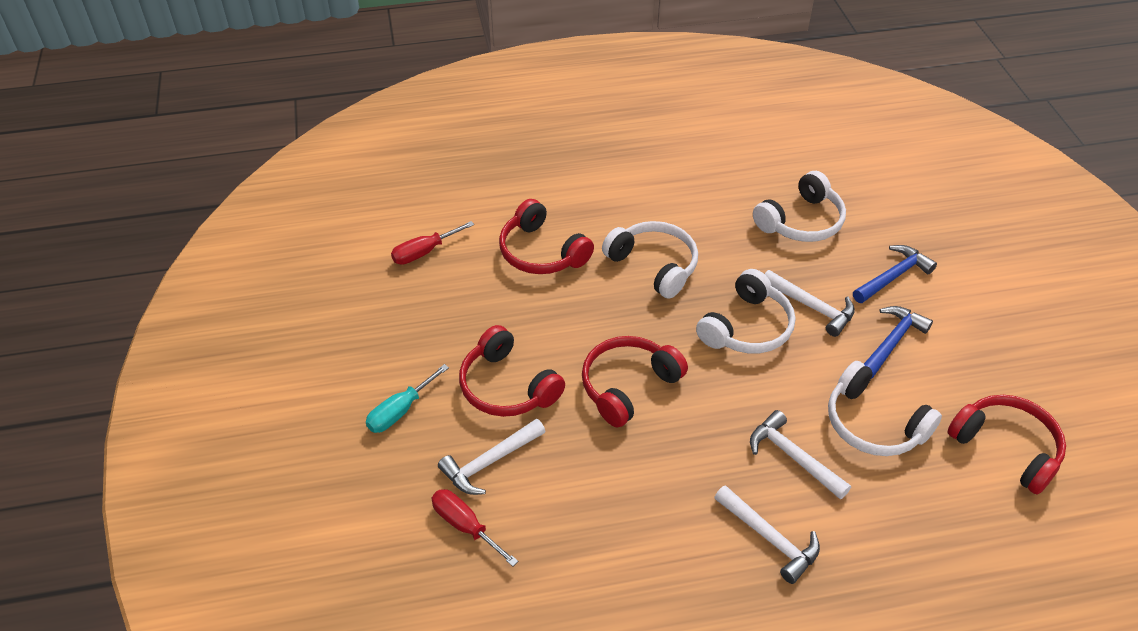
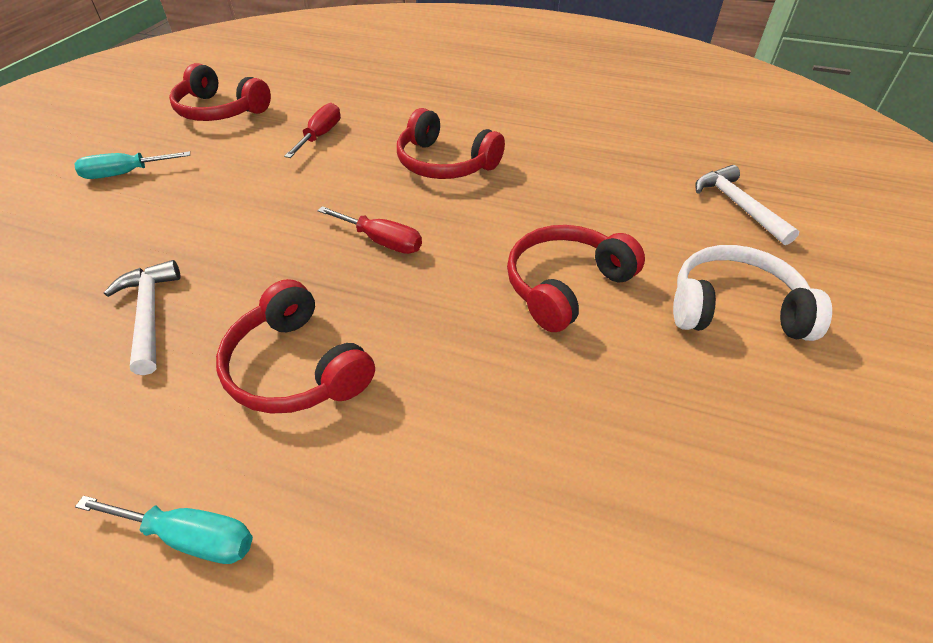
blue hammer: [853,245,937,303] [864,306,933,379] = 2 -> none = 0
turquoise screwdriver: [366,364,449,433] = 1 -> [74,151,190,179] [75,496,253,564] = 2
white hammer: [438,419,546,495] [714,485,820,584] [750,410,851,499] [765,270,855,337] = 4 -> [104,260,180,375] [695,165,800,245] = 2
white headphones: [602,221,698,299] [696,269,795,353] [753,171,846,242] [828,361,942,456] = 4 -> [673,245,832,341] = 1

